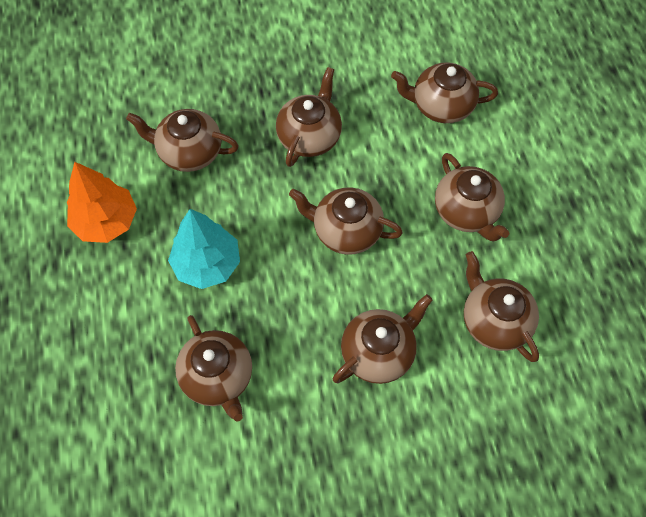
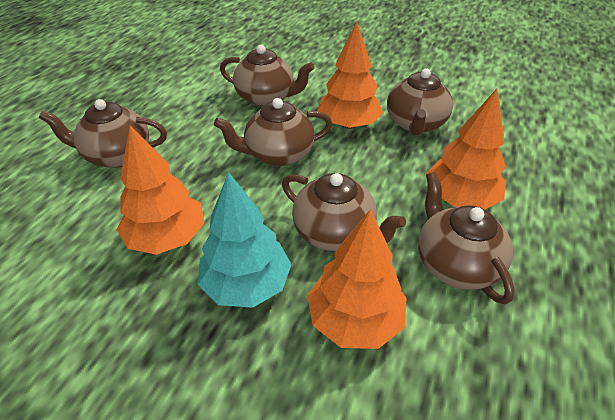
brown teapot: [126,109,239,172] [175,315,252,422] [276,67,342,167] [289,187,403,255] [333,294,433,384] [391,63,498,123] [435,153,509,241] [464,251,539,362] = 8 -> [39,99,167,168] [214,98,332,166] [220,45,314,106] [282,173,406,251] [387,68,453,135] [418,172,515,304] = 6
orange tree: [67,162,137,243] = 1 -> [117,126,204,255] [307,209,407,349] [317,22,383,129] [426,89,506,209] = 4

